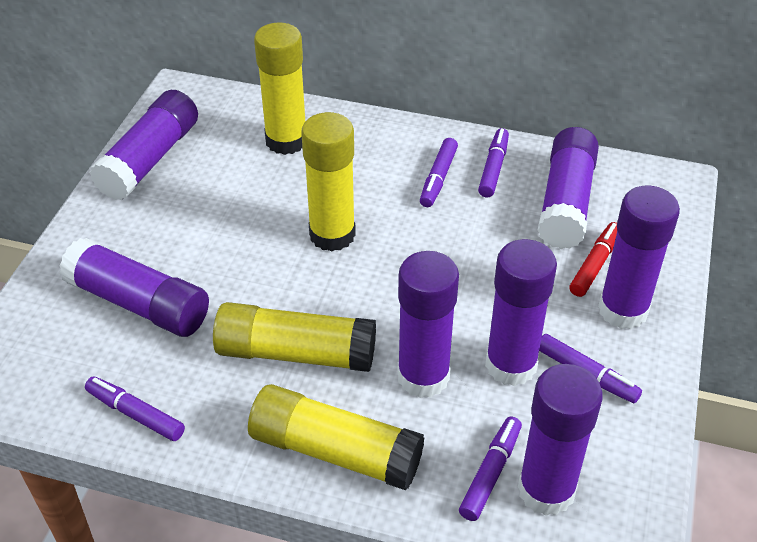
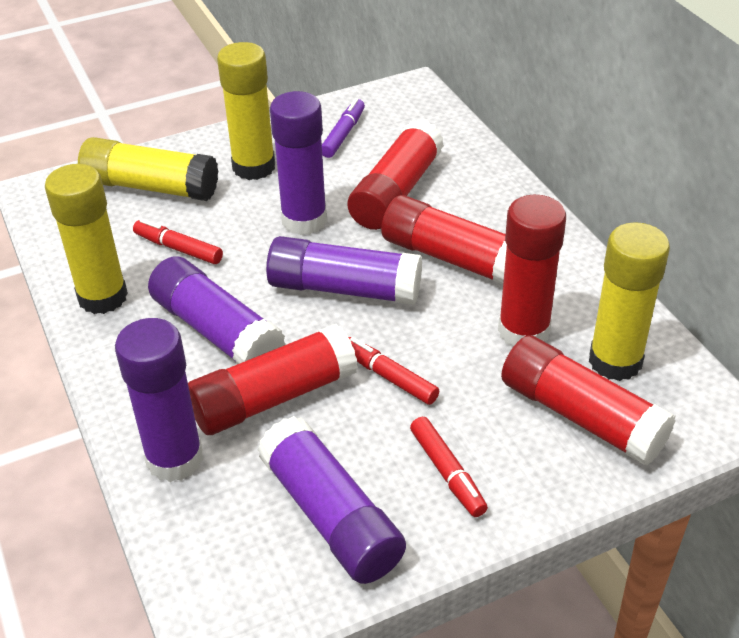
purple glue stick: [59,238,209,337] [89,90,198,200] [397,251,459,398] [485,239,557,386] [518,364,603,516] [537,127,599,249] [598,186,680,329] = 7 -> [115,318,203,482] [148,256,285,364] [257,416,406,584] [266,236,422,305] [270,91,327,235] = 5
purple marker: [85,376,185,441] [420,138,458,207] [459,417,522,521] [478,128,509,197] [539,334,642,403] = 5 -> [322,98,365,158] = 1
red glue stick: none = 0 -> [188,324,358,435] [347,119,444,230] [381,195,507,285] [498,195,566,347] [501,335,675,466] = 5
red marker: [569,222,618,297] = 1 -> [133,219,223,264] [348,337,439,405] [410,417,488,517] = 3

